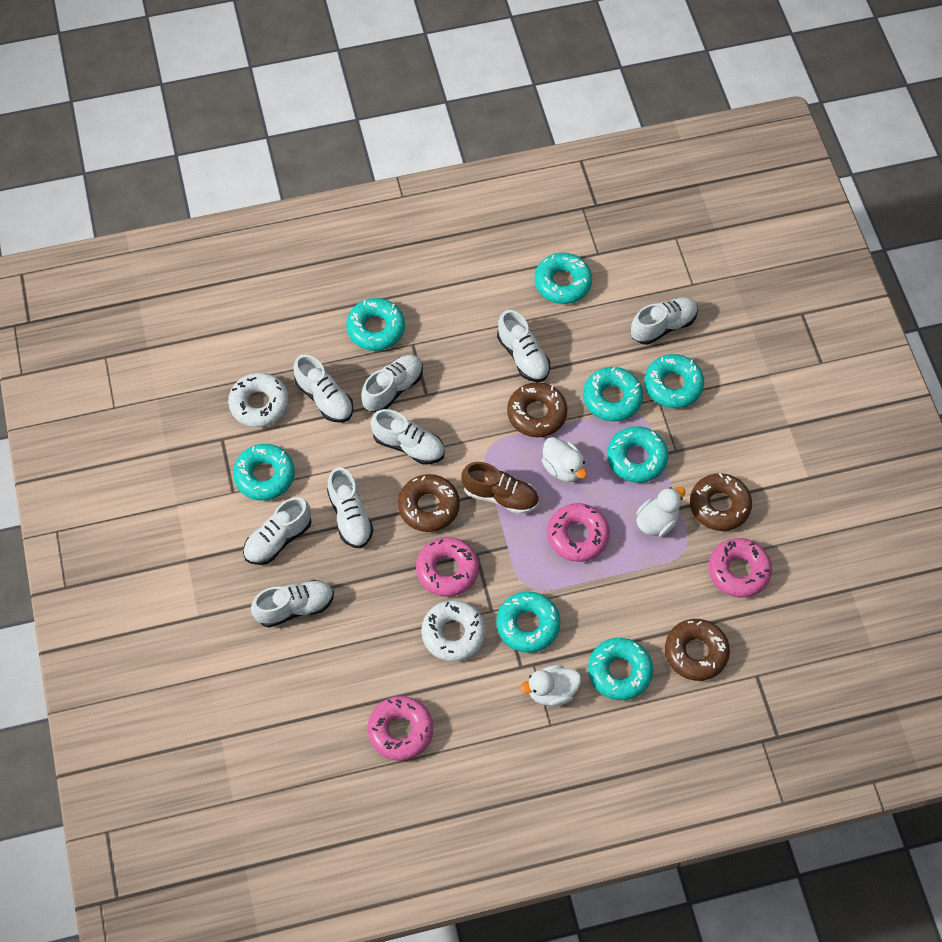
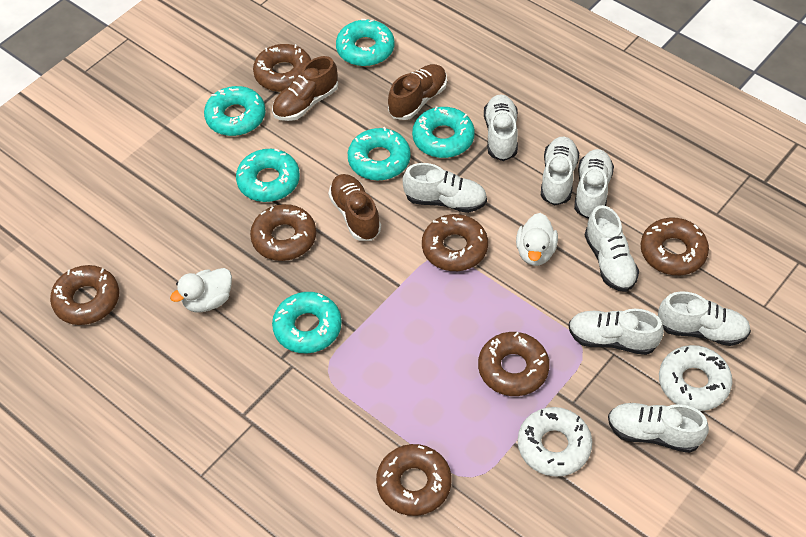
brown donut: [398,474,460,532] [507,382,568,437] [665,619,730,681] [690,473,752,531] = 4 -> [50,265,119,325] [250,204,316,261] [253,44,311,92] [376,444,452,516] [422,214,488,271] [478,332,550,396] [641,218,709,275] = 7
brown shoe: [461,462,539,514] = 1 -> [272,56,338,121] [328,174,381,241] [388,64,447,120] = 3
pink donut: [368,696,433,761] [416,537,479,597] [547,503,610,562] [708,538,772,598] = 4 -> none = 0
turquoise donut: [233,444,295,501] [346,298,405,351] [496,591,560,653] [534,253,592,304] [583,367,643,422] [588,638,653,700] [607,426,668,483] [644,354,704,408] = 8 -> [204,86,266,136] [236,149,300,202] [272,292,342,353] [336,19,395,66] [348,127,411,181] [412,106,475,158] = 6
white duck: [520,665,581,706] [542,437,587,482] [636,487,685,537] = 3 -> [170,268,232,312] [516,213,558,266] = 2

